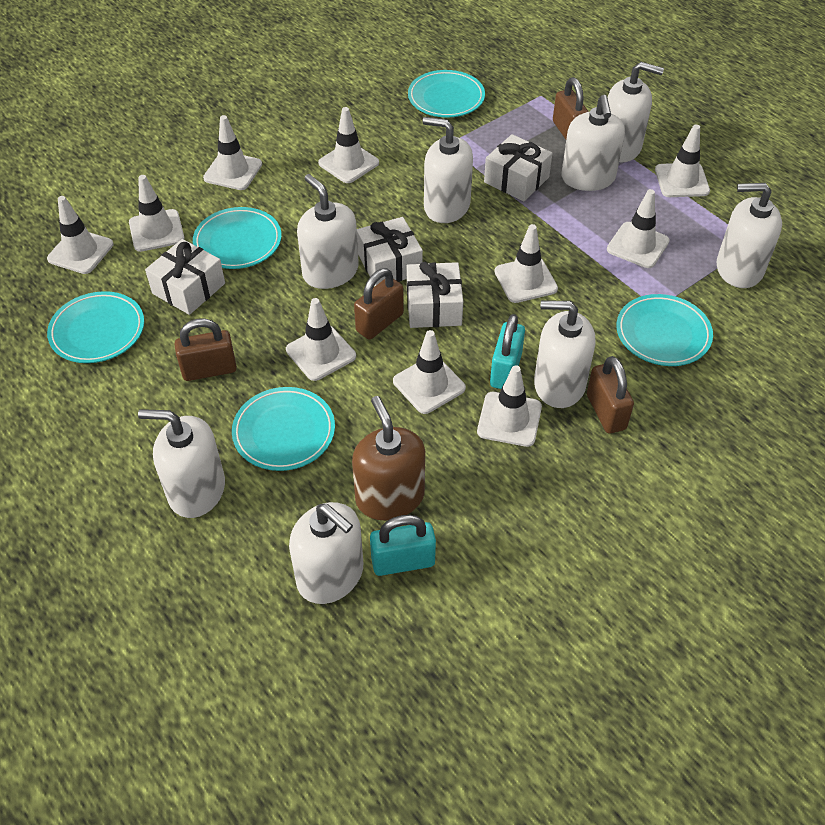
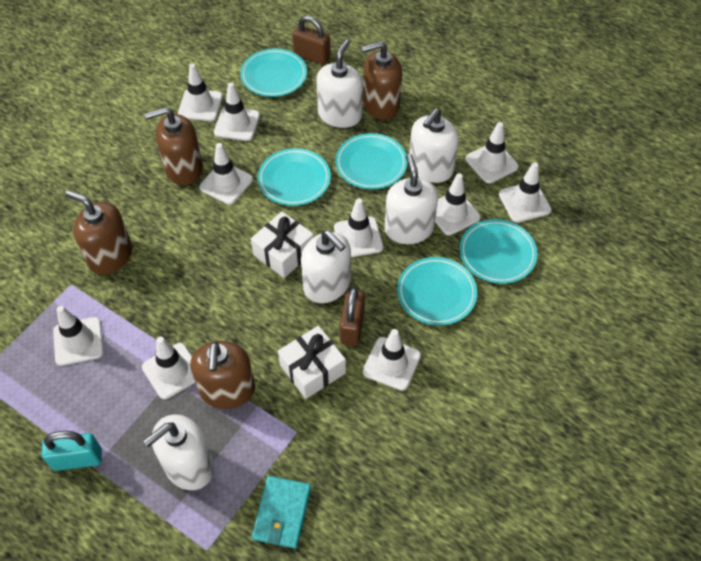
brown padlock: [174,318,237,381] [354,268,404,340] [553,77,589,139] [587,356,634,434] = 4 -> [292,16,331,65] [340,287,365,346] = 2
brown soap dispenser: [352,396,425,520] = 1 -> [65,190,132,275] [145,107,203,185] [190,341,255,409] [361,41,402,120] = 4
turquoise padlock: [370,515,436,576] [490,314,525,389] = 2 -> [41,431,102,471] = 1
turquoise wallet: none = 0 -> [252,476,311,548] = 1
white gift: [145,239,225,315] [357,217,423,286] [407,262,463,328] [484,134,552,201] = 4 -> [251,211,314,278] [278,326,346,399] = 2
white soap dispenser: [138,409,225,518] [289,502,363,604] [297,174,359,289] [423,117,473,223] [534,301,595,408] [561,95,625,191] [607,62,664,162] [717,183,782,288] = 8 -> [143,414,214,490] [301,230,351,303] [316,39,363,128] [385,154,438,244] [409,108,459,183] = 5

